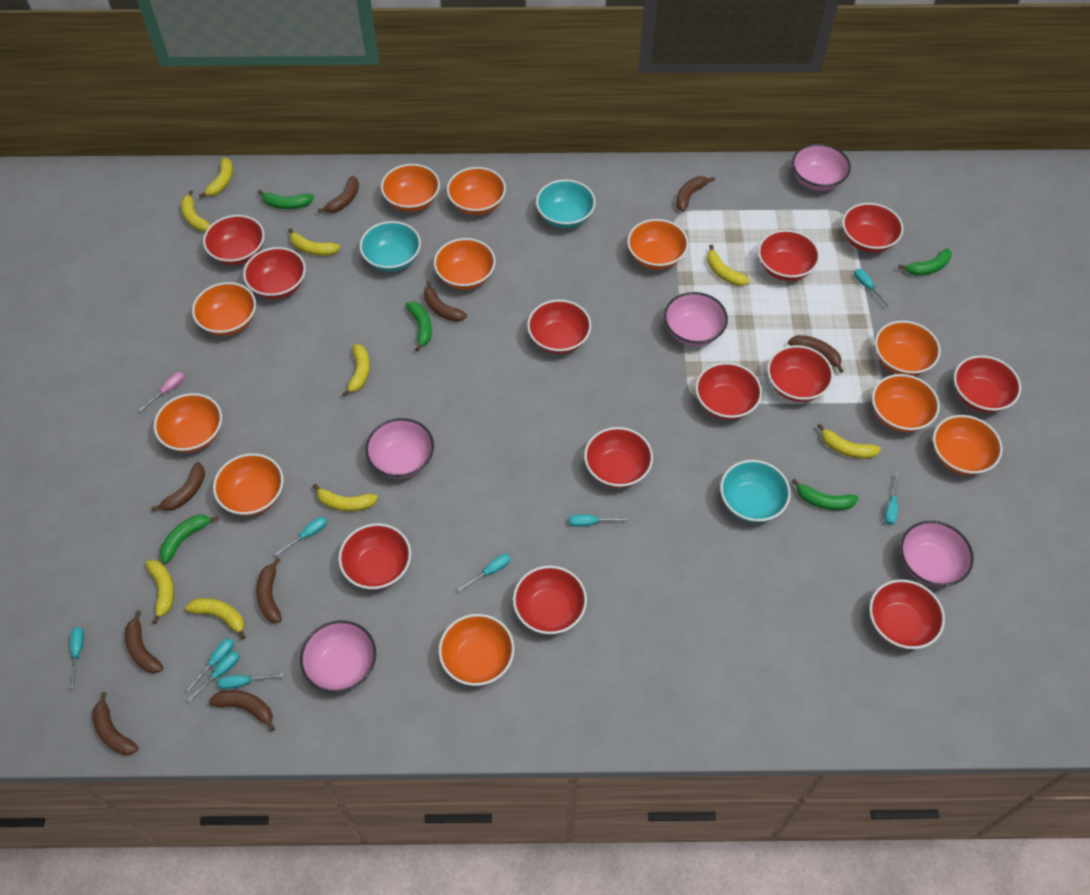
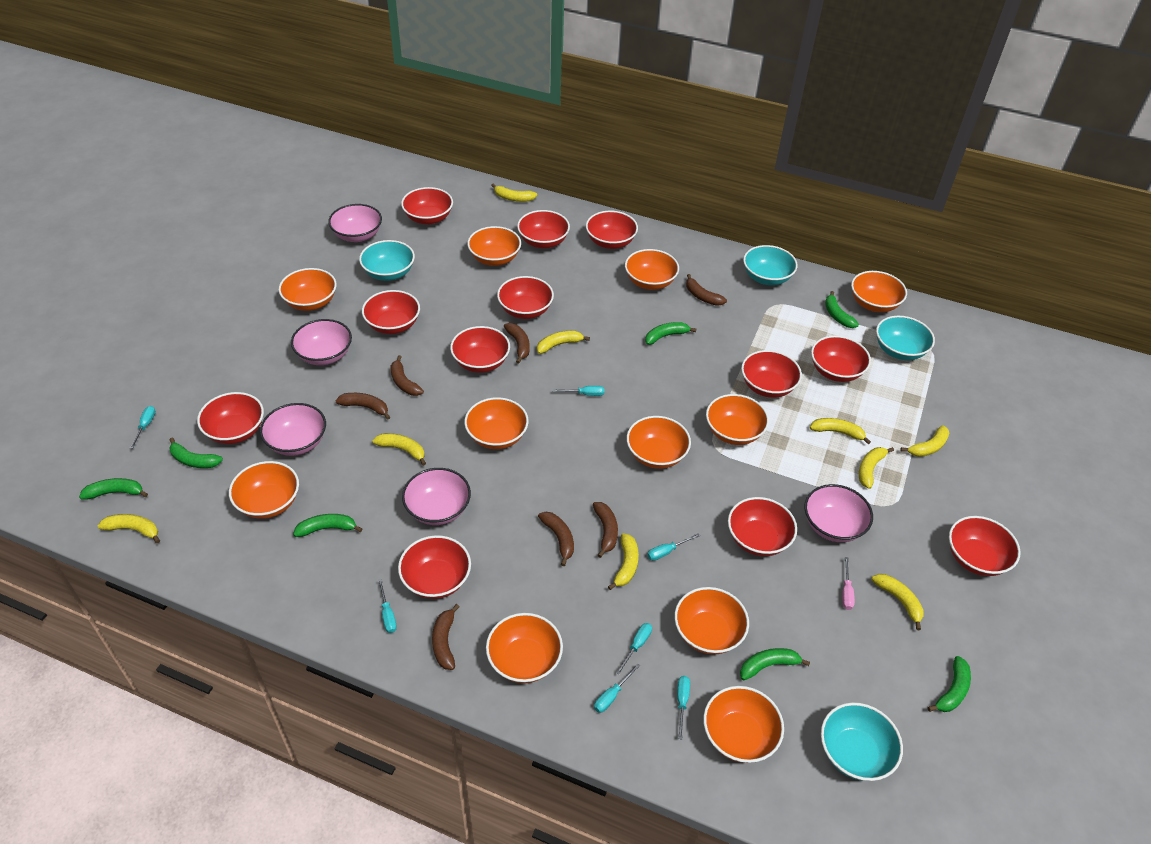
brown banana: [92,692,138,755] [125,610,163,673] [151,462,205,511] [209,690,275,732] [256,558,282,623] [317,176,359,213] [424,281,467,322] [676,176,715,212] [788,335,843,373] = 9 -> [335,393,390,420] [391,355,424,396] [432,604,459,670] [504,323,530,364] [538,512,574,566] [593,502,618,558] [686,274,727,306] = 7
green banana: [160,515,219,564] [258,190,314,209] [406,301,432,351] [792,479,859,510] [898,248,952,275] = 5 -> [79,478,148,499] [169,438,223,468] [293,514,362,537] [645,322,696,345] [740,648,810,680] [825,291,859,328] [928,656,971,712] = 7
turquoise bowl: [360,221,421,272] [536,180,596,228] [720,460,791,523] = 3 -> [359,240,415,281] [743,245,798,285] [821,702,903,781] [876,316,935,360] = 4
turquoise screwdriver: [70,627,84,689] [186,638,234,692] [187,651,240,703] [218,673,284,690] [275,517,327,556] [458,554,511,592] [569,514,629,527] [854,269,890,307] [885,473,899,525] = 9 -> [129,406,156,449] [378,579,397,633] [552,386,604,396] [594,663,640,713] [616,623,652,675] [647,533,700,561] [677,676,690,740] = 7

